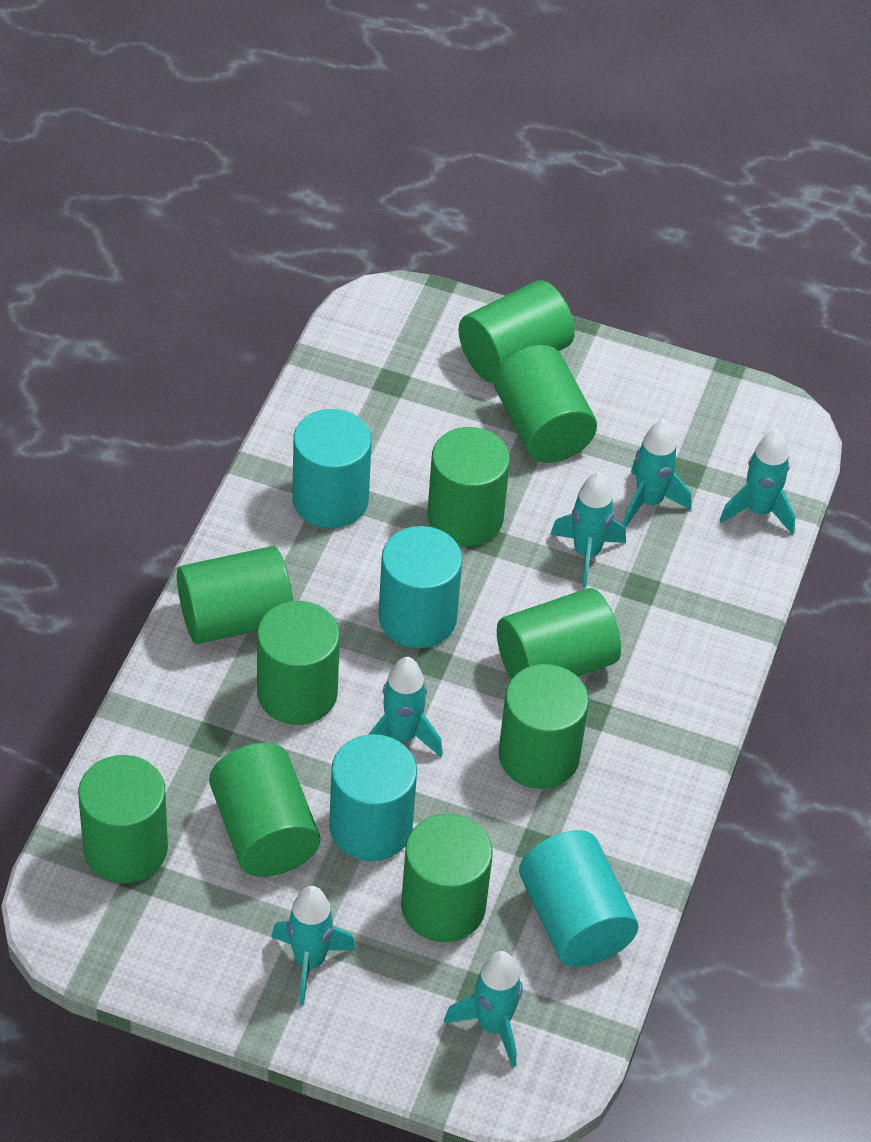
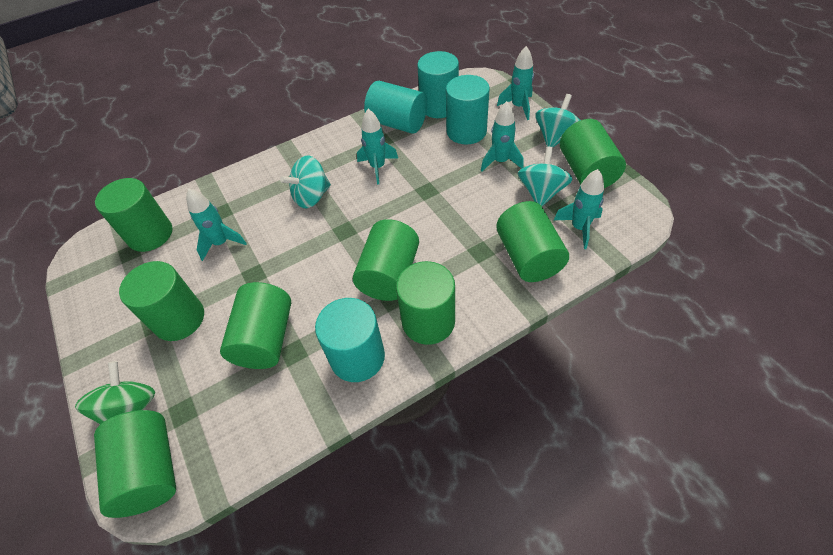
green cylinder: [78,755,168,883] [177,546,293,644] [209,743,320,877] [257,601,340,725] [401,814,493,942] [427,427,510,547] [459,280,575,383] [494,345,597,463] [497,588,621,679] [499,664,589,789] = 10 -> [94,410,176,518] [95,178,172,252] [119,261,204,341] [220,282,291,369] [353,219,419,301] [396,261,455,345] [496,201,569,282] [560,119,626,188] = 8
green spinning top: none = 0 -> [75,361,155,424] = 1
turquoise rocket: [271,886,356,1005] [368,657,443,757] [444,951,523,1067] [550,472,626,588] [623,419,691,528] [719,429,795,535] = 6 -> [186,188,247,261] [357,109,398,184] [481,101,524,172] [497,46,534,120] [554,169,604,249] = 5
turquoise spinning top: none = 0 -> [280,156,331,208] [518,146,572,206] [536,94,580,147] = 3

